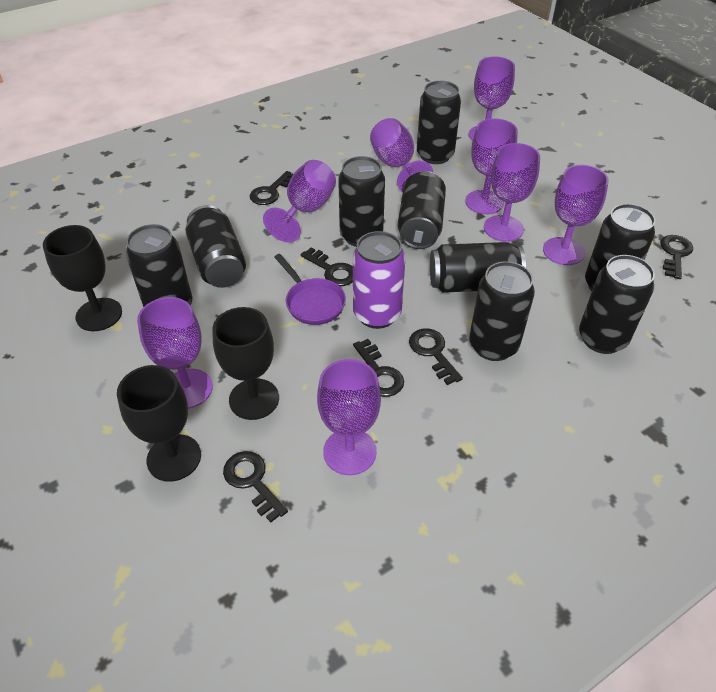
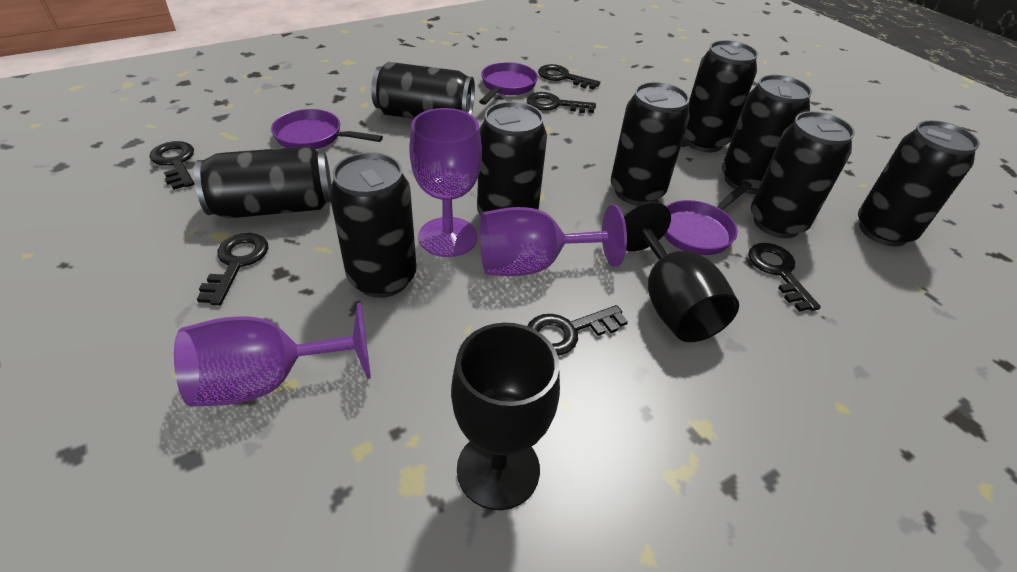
black goblet: [43,225,122,331] [117,365,201,482] [212,307,279,420] = 3 -> [451,323,560,510] [623,201,739,342] = 2
purple can: [353,231,406,329] = 1 -> none = 0
purple goblet: [137,297,213,409] [263,160,336,242] [317,359,381,475] [370,118,433,192] [465,118,518,214] [469,56,515,141] [484,143,540,242] [543,165,609,265] = 8 -> [174,303,371,407] [409,108,482,257] [480,205,627,276] = 3
purple pan: [274,254,346,325] = 1 -> [271,109,383,149] [479,62,538,105] [664,181,752,255] = 3

